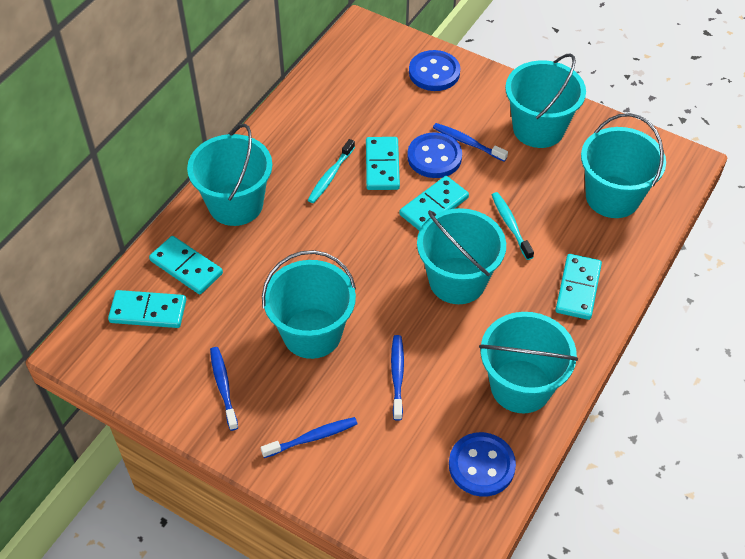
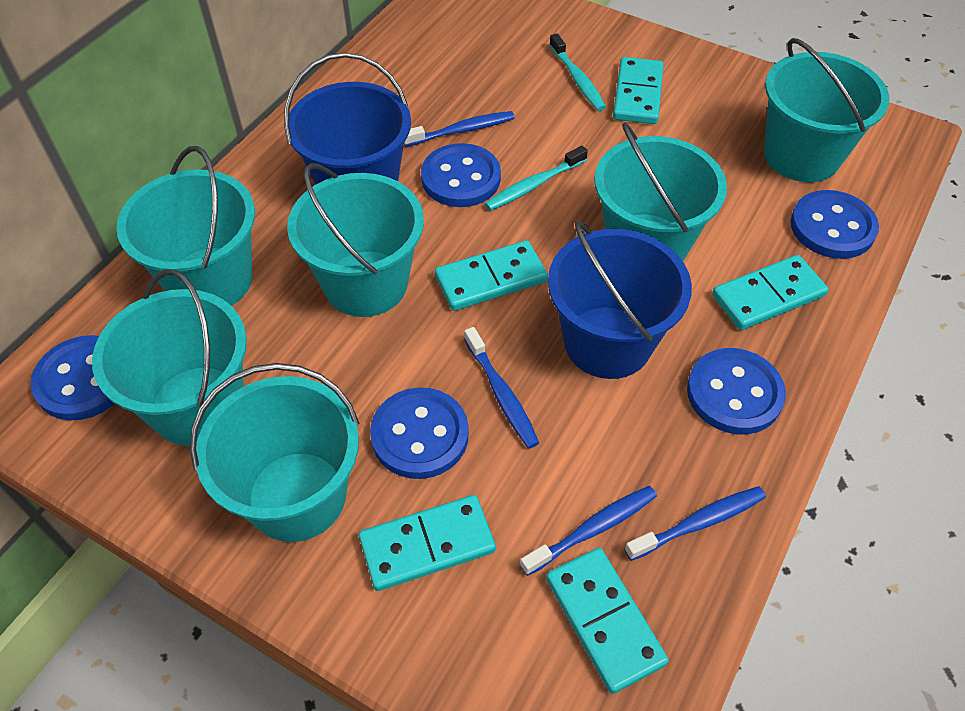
blue bucket: none = 0 -> [284,53,411,185] [548,221,692,379] = 2
blue button: [407,133,462,178] [409,50,460,91] [449,432,516,497] = 3 -> [31,335,115,421] [370,387,469,479] [421,143,501,207] [687,348,786,434] [791,190,879,259] = 5

